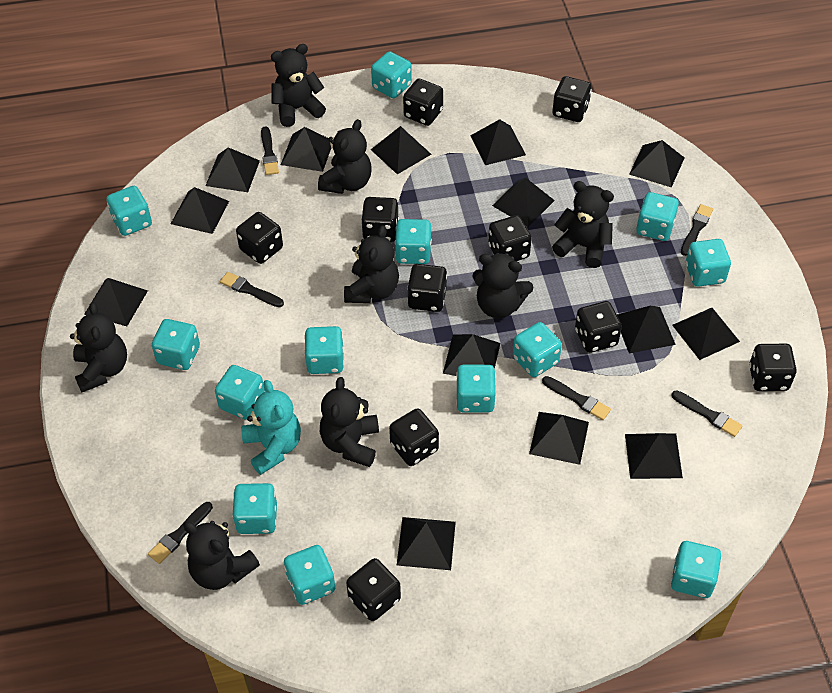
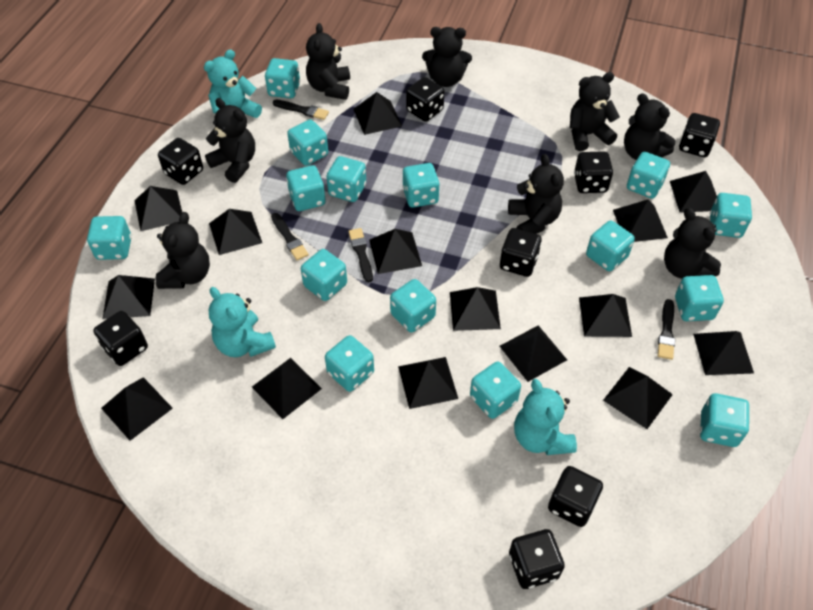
black brush: [148,502,213,564] [220,272,284,307] [261,127,279,175] [542,376,611,420] [671,390,742,437] [681,204,713,256] = 6 -> [271,213,309,261] [273,100,329,120] [348,228,373,282] [658,299,675,360] = 4
black dice: [236,212,283,264] [346,558,401,621] [361,197,399,242] [389,408,439,466] [403,79,443,126] [407,264,447,312] [488,215,532,261] [552,76,592,122] [575,301,622,353] [749,344,797,391] = 10 -> [93,311,148,366] [158,138,203,185] [406,77,444,122] [500,228,542,277] [509,529,565,589] [548,466,603,527] [574,152,613,193] [679,113,720,157] = 8
black pyramid: [84,278,148,326] [171,187,229,234] [205,147,260,192] [281,127,332,172] [371,126,431,174] [397,517,456,570] [443,334,501,376] [470,119,526,165] [492,178,555,227] [529,412,589,465] [617,306,676,353] [625,433,683,479] [629,140,684,188] [672,308,740,360] = 14 -> [101,377,173,441] [102,275,155,319] [134,186,182,231] [209,209,262,255] [252,358,322,419] [353,92,402,135] [369,229,422,274] [398,357,458,409] [450,287,501,331] [500,325,567,382] [579,294,632,337] [603,367,673,429] [613,199,668,242] [670,171,717,213] [693,331,754,375] = 15
turquoise dice: [106,186,152,236] [152,319,200,370] [215,365,265,420] [232,483,277,534] [284,545,335,605] [304,326,344,374] [371,51,412,98] [395,219,432,264] [456,365,496,412] [513,322,562,377] [636,192,679,241] [671,541,721,598] [686,239,731,287] = 13 -> [87,216,132,260] [265,58,300,98] [286,165,325,211] [287,119,328,166] [301,249,347,301] [325,335,374,392] [326,156,366,202] [390,279,436,333] [402,163,440,208] [470,362,521,419] [586,220,635,271] [627,152,670,199] [675,275,724,321] [700,393,750,447] [710,193,752,238] = 15
turquoise teddy bear: [241,380,301,475] = 1 -> [204,49,262,118] [209,287,276,357] [514,379,577,455] = 3

